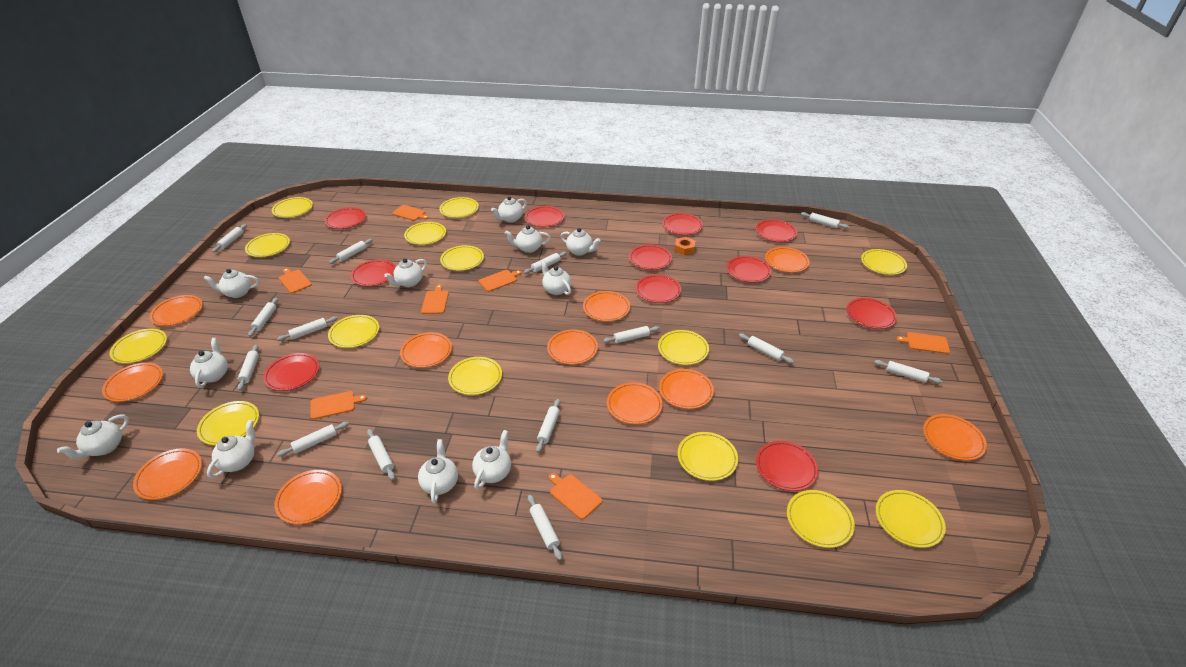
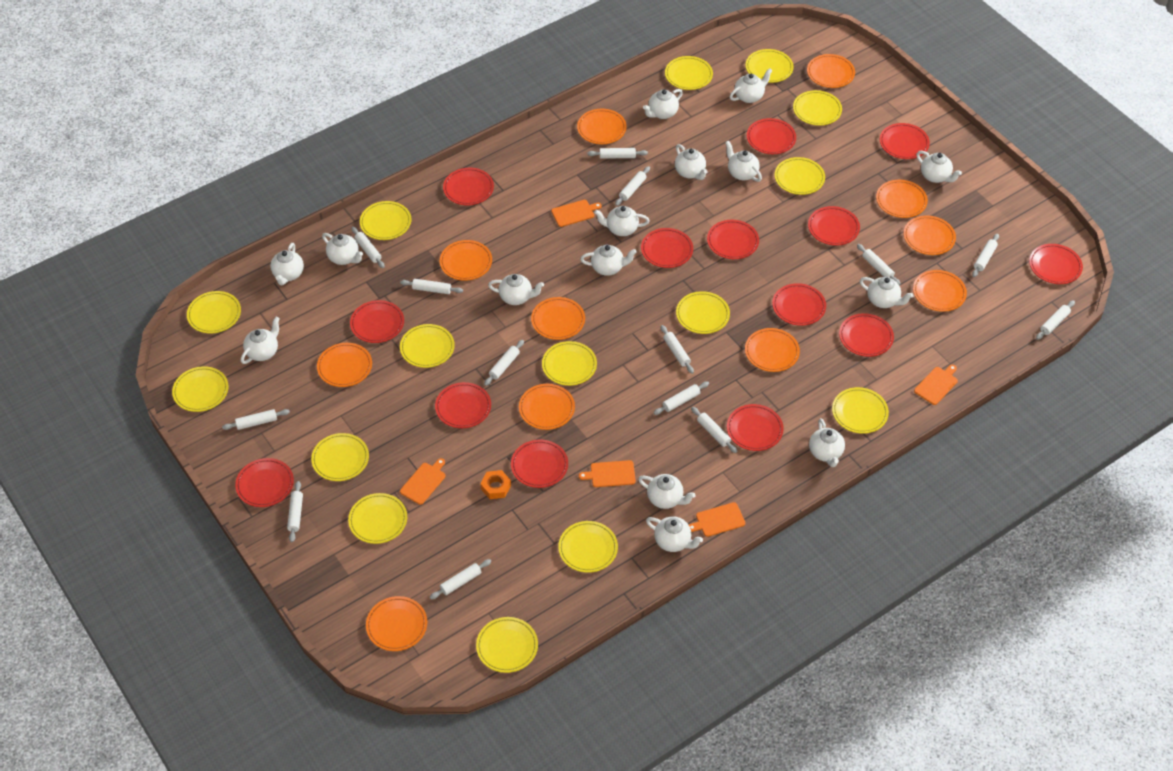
orange cutting board: [279,268,312,293] [310,391,367,420] [392,205,429,221] [421,284,449,314] [479,270,522,292] [549,473,602,520] [896,332,950,354] = 7 -> [400,458,446,505] [551,200,602,227] [579,460,636,487] [689,502,745,537] [914,365,958,405] = 5
red plate: [263,353,319,391] [325,207,366,229] [351,259,396,286] [525,206,564,227] [629,245,672,270] [635,274,681,303] [662,213,703,235] [726,256,771,283] [755,219,797,242] [756,441,818,491] [847,298,897,329] = 11 -> [235,458,294,507] [350,300,404,343] [435,382,491,428] [443,168,494,206] [511,440,568,488] [641,228,693,268] [707,220,759,259] [727,404,784,451] [747,118,796,154] [772,283,826,326] [808,206,860,246] [839,313,894,357] [880,123,930,159] [1029,244,1083,284] = 14
white teapot: [57,415,129,459] [190,338,228,388] [204,269,259,298] [207,420,256,478] [384,258,427,287] [418,439,458,504] [472,430,511,490] [491,196,527,223] [505,225,551,253] [541,260,571,295] [561,228,600,256] = 11 -> [241,317,280,364] [270,243,304,285] [322,233,363,265] [488,274,544,305] [580,244,637,276] [594,206,650,236] [638,474,695,509] [643,89,683,119] [646,516,703,552] [675,144,708,180] [725,141,762,182] [730,68,773,103] [809,418,845,467] [860,277,914,308] [916,151,962,183] = 15
yellow plate: [110,329,167,364] [197,401,259,445] [245,233,290,257] [272,197,313,218] [328,315,379,348] [404,222,446,245] [439,197,479,218] [440,245,484,271] [448,357,502,395] [658,330,709,365] [678,432,738,481] [787,490,855,548] [861,249,907,275] [876,490,946,548] = 14 -> [172,366,229,412] [187,291,241,333] [311,433,369,481] [348,493,407,544] [360,201,411,240] [400,324,455,368] [476,617,538,673] [542,341,597,386] [558,521,618,573] [665,56,713,90] [676,291,730,334] [746,49,794,83] [774,157,825,195] [793,90,842,126] [832,387,889,434] = 15

